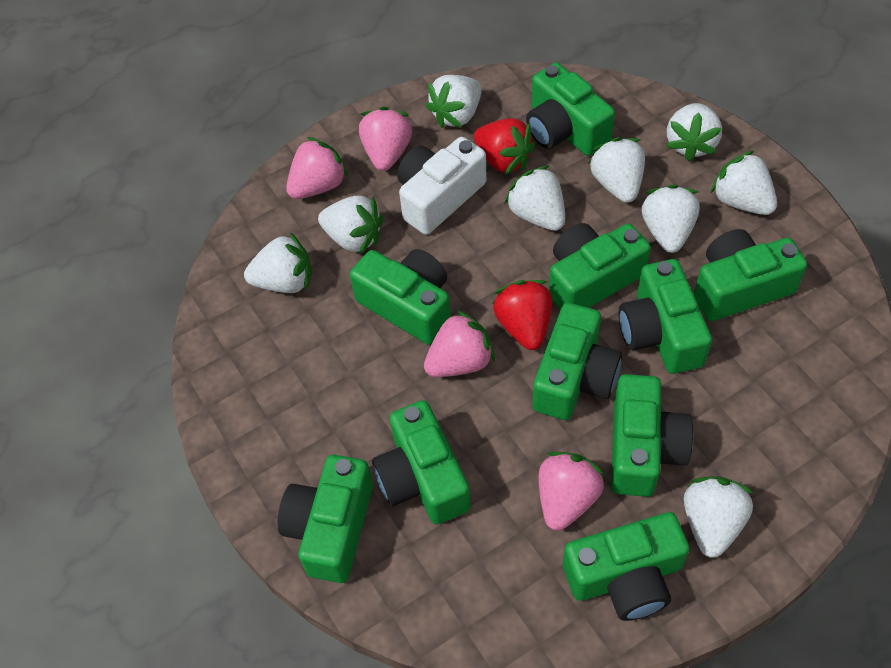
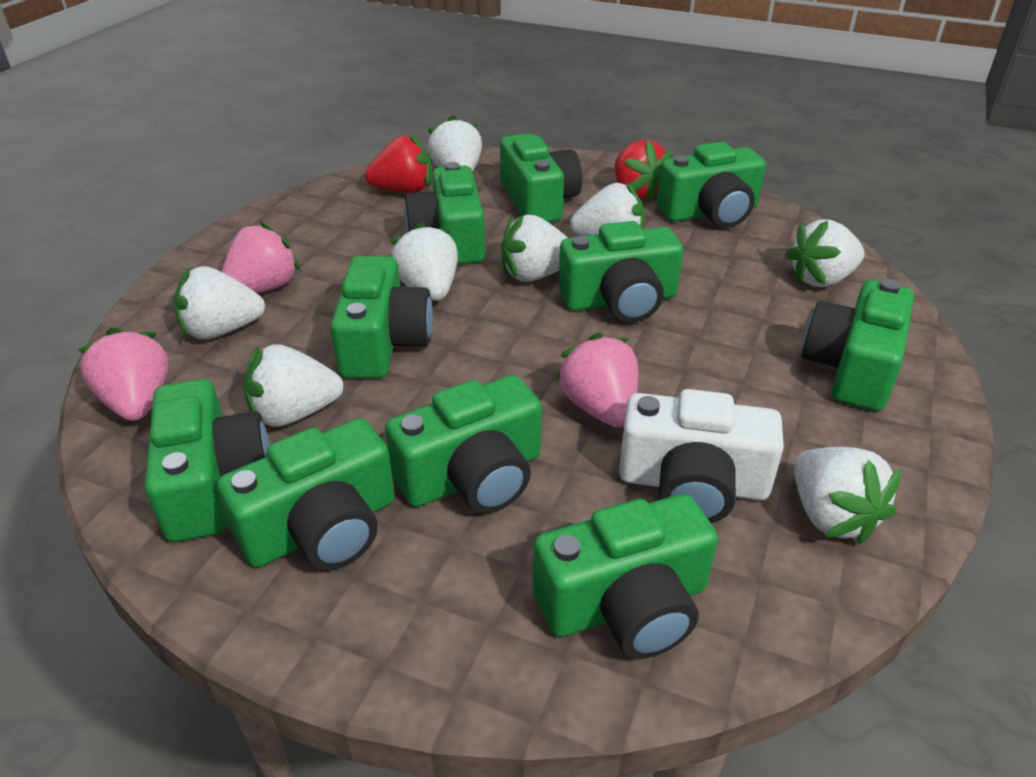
pink strawberry: [286,137,348,199] [359,106,412,171] [424,310,495,377] [538,452,604,531] = 4 -> [78,327,169,421] [222,221,301,293] [556,333,638,428] = 3
white strawberry: [244,232,312,293] [318,196,383,254] [425,75,482,128] [504,166,565,231] [588,137,645,203] [642,185,700,253] [666,103,722,162] [684,477,754,558] [711,151,777,215] = 9 -> [173,266,265,339] [243,344,343,427] [390,222,458,301] [427,115,482,172] [501,215,568,282] [570,182,644,236] [786,220,865,287] [794,447,902,545] = 8

